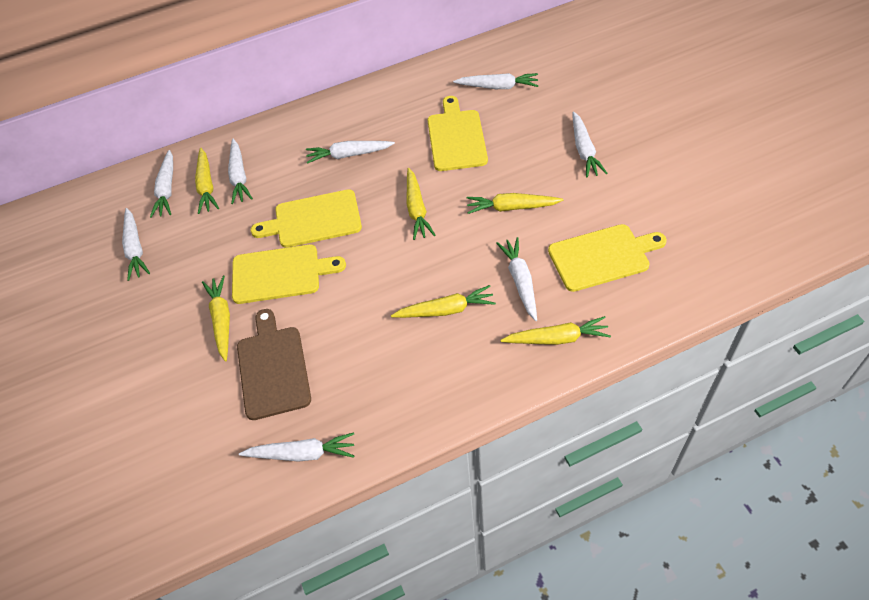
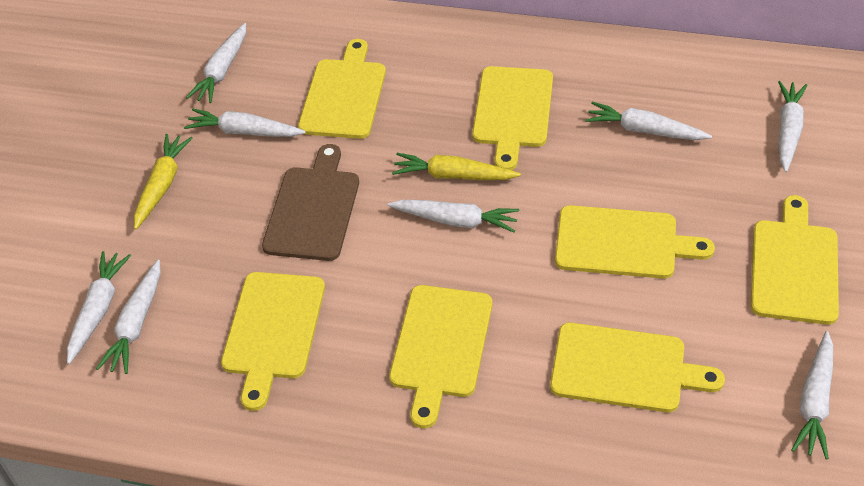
yellow carrot: [195,148,219,214] [202,275,230,362] [391,285,496,318] [406,168,435,240] [467,193,563,214] [500,316,611,345] = 6 -> [134,134,193,230] [392,153,521,180] = 2
yellow cutting board: [232,244,346,304] [251,189,362,248] [428,96,488,171] [548,224,667,292] = 4 -> [221,272,325,411] [298,39,386,139] [389,285,492,428] [472,66,553,170] [550,323,725,412] [555,205,715,279] [751,195,839,325] = 7

